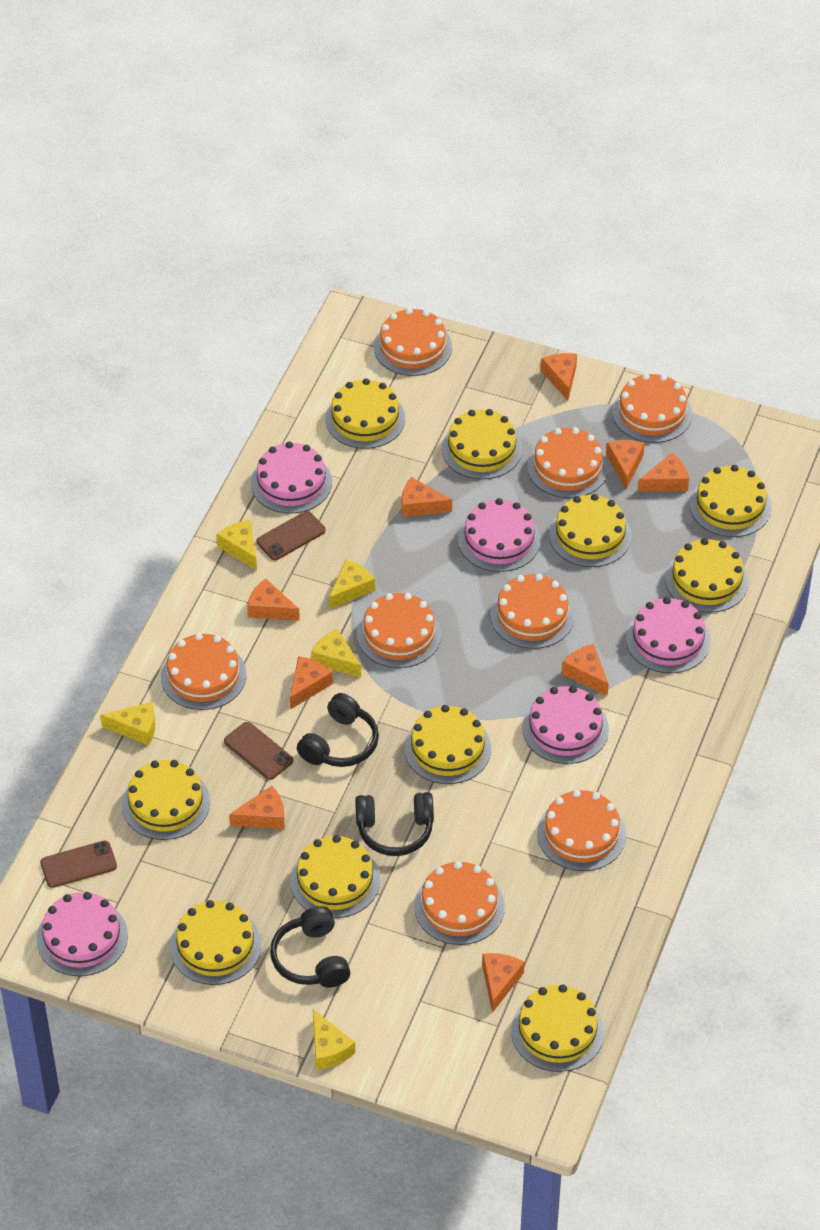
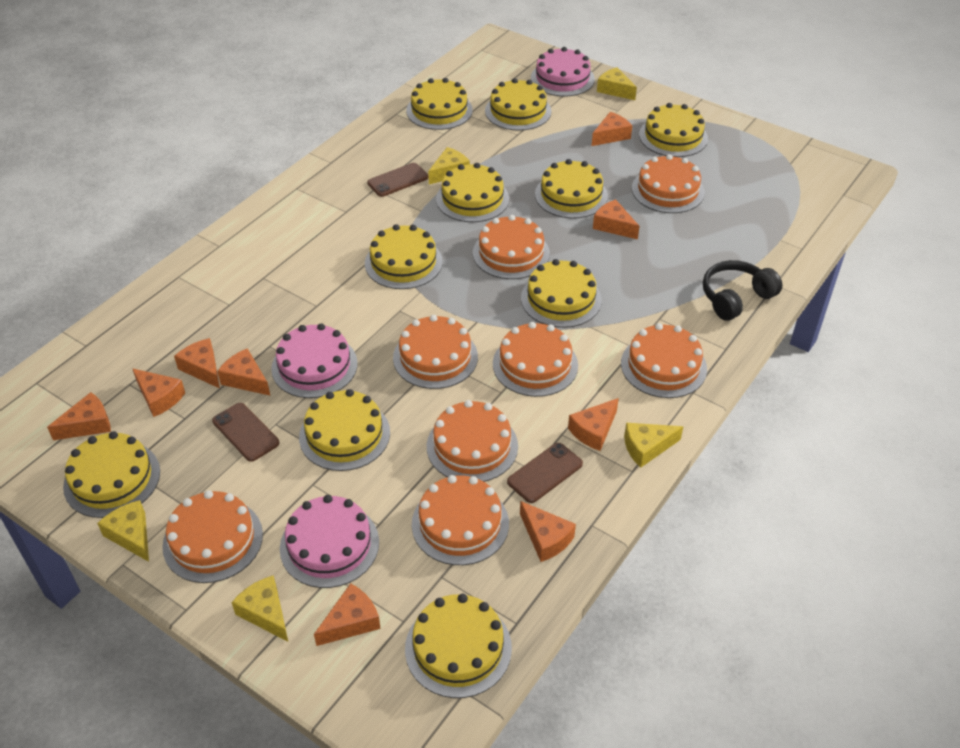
black headphones: [270,906,350,987] [297,693,379,767] [355,792,434,856] = 3 -> [703,260,783,321] = 1
pink cake: [36,892,128,976] [251,442,332,514] [458,498,541,572] [522,686,609,764] [626,597,711,673] = 5 -> [271,323,358,398] [280,495,379,588] [531,47,595,96] = 3

